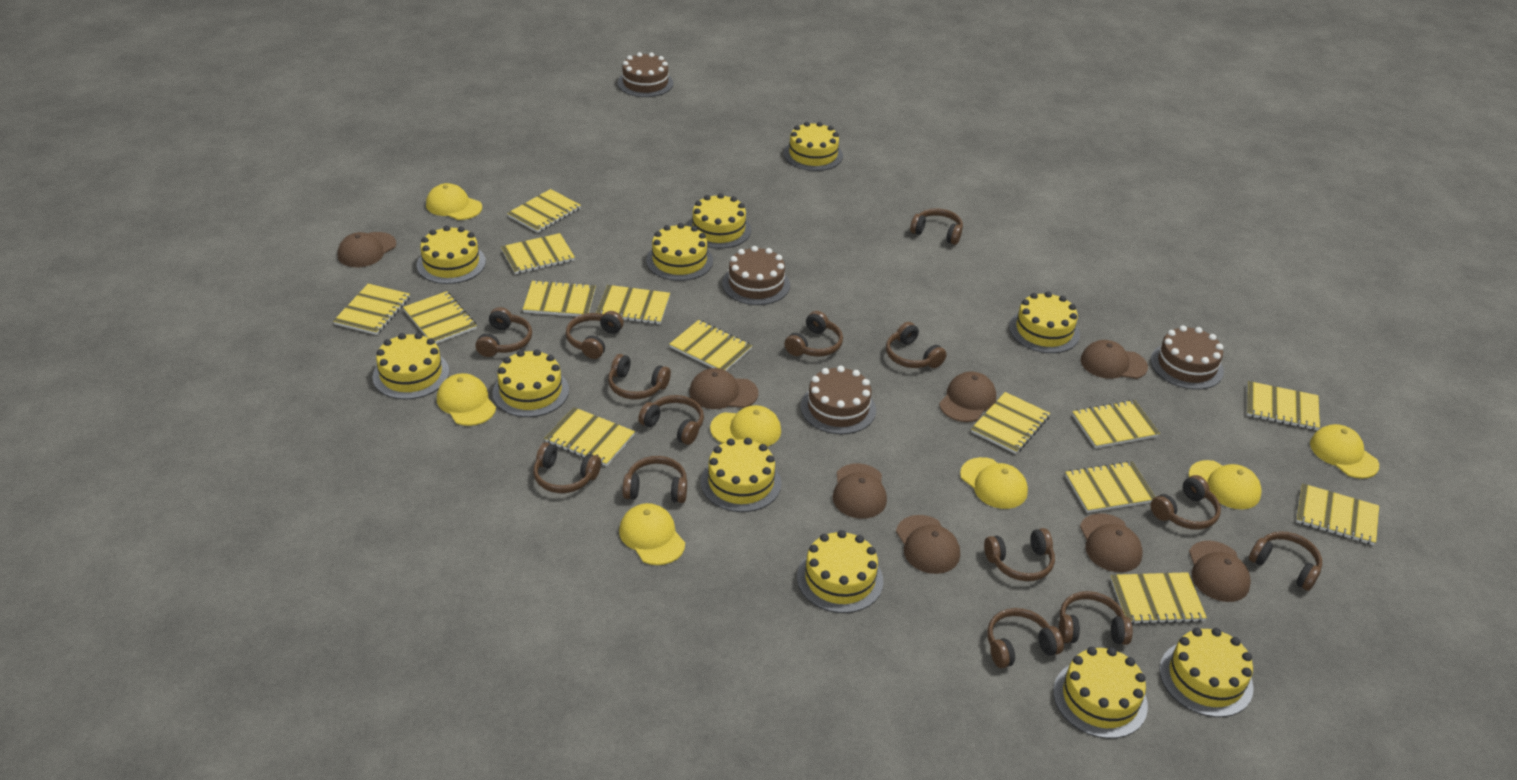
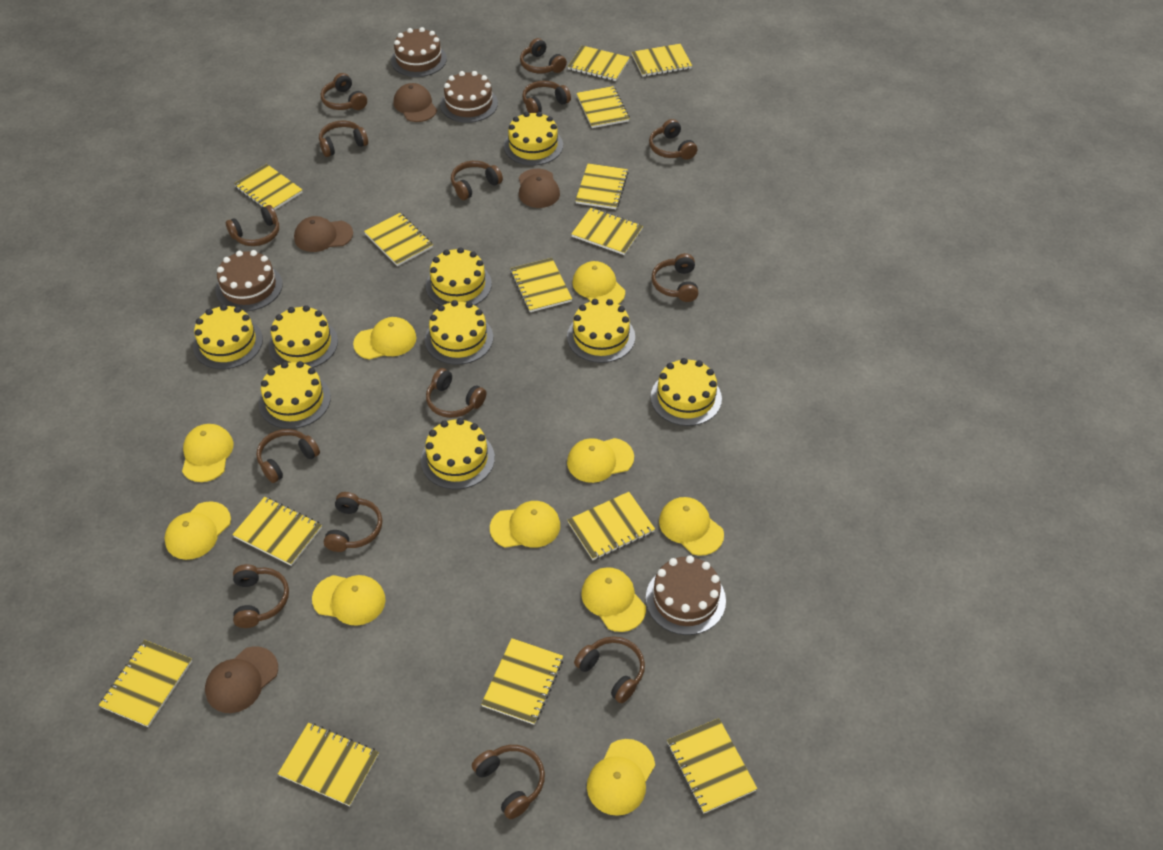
brown cap: [337,232,396,267] [689,368,758,409] [833,463,887,519] [896,515,960,574] [939,372,996,422] [1080,513,1143,572] [1081,340,1148,379] [1189,541,1251,602] = 8 -> [205,646,278,713] [294,216,353,252] [394,83,437,122] [519,169,560,208] = 4
yellow cake: [372,333,449,399] [417,225,486,284] [492,349,569,417] [646,223,713,281] [687,193,751,249] [701,438,781,512] [784,122,843,171] [797,530,883,613] [1009,291,1080,353] [1053,647,1148,739] [1159,628,1254,717] = 11 -> [193,304,263,369] [259,361,331,429] [269,305,338,368] [421,418,495,489] [425,300,493,365] [426,247,492,305] [504,112,563,165] [567,299,635,363] [651,358,722,426] = 9
yellow cap: [426,183,482,220] [437,373,496,426] [619,503,685,565] [710,405,781,447] [960,457,1028,509] [1189,460,1262,509] [1310,424,1379,479] = 7 -> [165,501,231,560] [182,424,233,482] [312,575,386,626] [353,317,416,359] [490,501,560,548] [567,438,634,483] [572,261,625,304] [581,567,646,632] [587,739,655,816] [659,497,724,556] = 10

